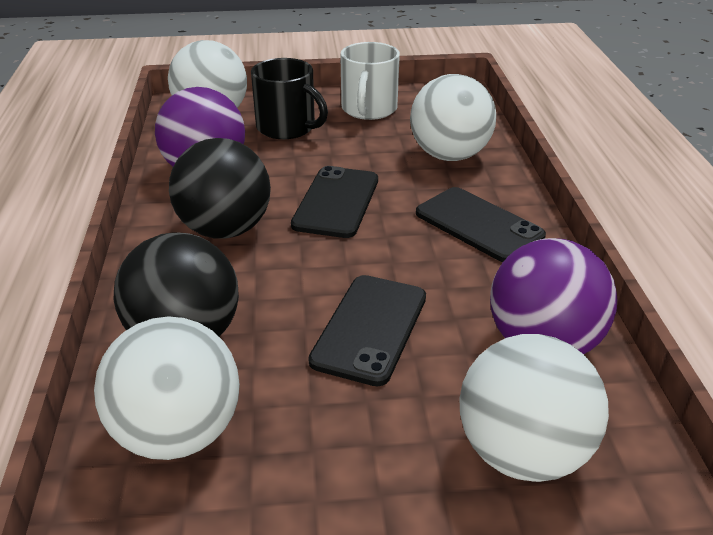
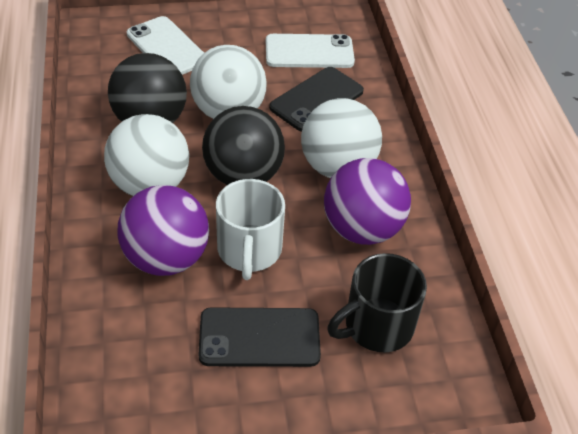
black phone: [291,166,378,238] [308,275,426,386] [416,187,546,262] = 3 -> [199,308,321,367] [269,67,364,131] = 2
white ball: [94,316,240,460] [168,40,247,108] [410,74,496,161] [459,334,609,482] = 4 -> [104,114,189,196] [190,45,267,119] [301,98,382,178] = 3
white phone: none = 0 -> [127,16,204,75] [266,34,355,68] = 2

